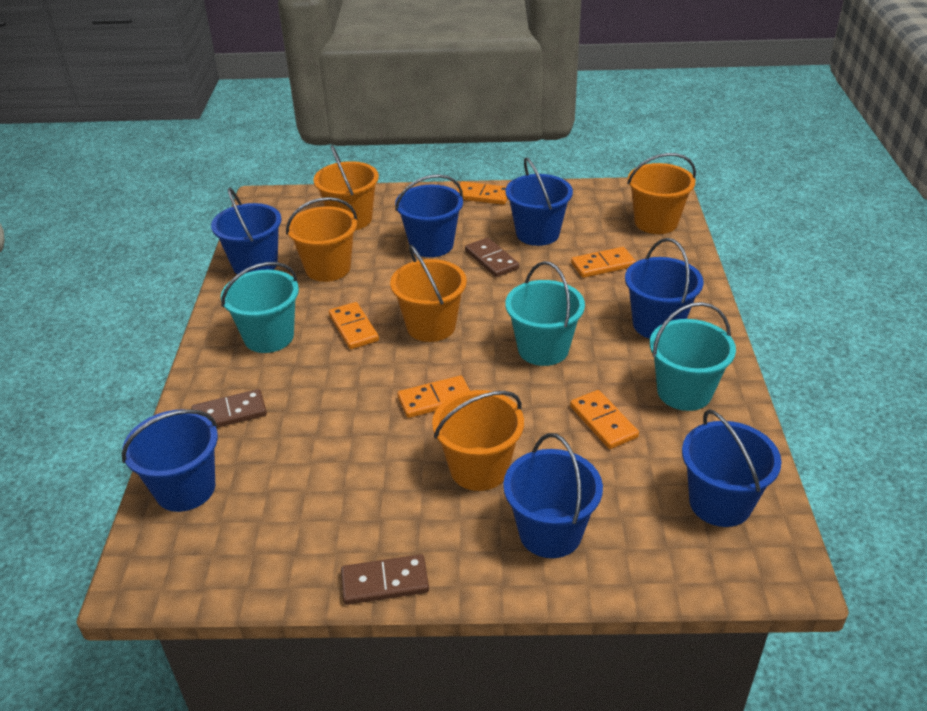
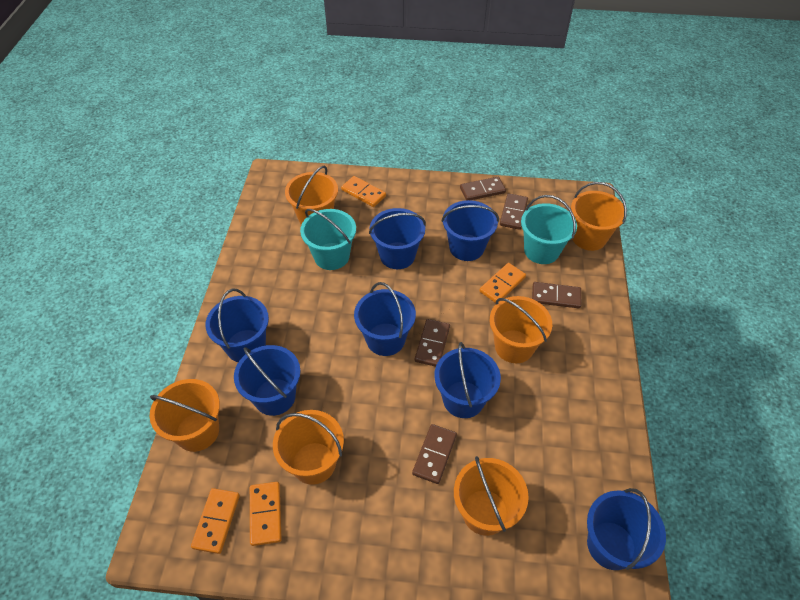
brown domino: [191,389,267,428] [341,554,429,605] [465,237,519,277] = 3 -> [412,424,457,484] [415,319,450,367] [460,177,506,200] [500,193,528,230] [532,282,581,308] = 5
orange bucket: [286,197,357,282] [313,145,379,230] [390,245,467,342] [432,390,524,491] [627,153,696,234] = 5 -> [150,379,220,452] [273,410,344,485] [285,166,338,225] [454,456,529,536] [490,296,552,363] [571,182,627,251] = 6
orange domino: [329,302,379,349] [397,376,470,418] [456,181,508,205] [570,390,639,449] [571,247,636,278] = 5 -> [191,488,240,554] [250,482,282,546] [341,176,386,207] [479,263,526,303] = 4
turquoise bucket: [221,262,299,353] [505,261,585,366] [650,302,736,411] = 3 -> [300,209,356,270] [521,195,577,264] = 2

